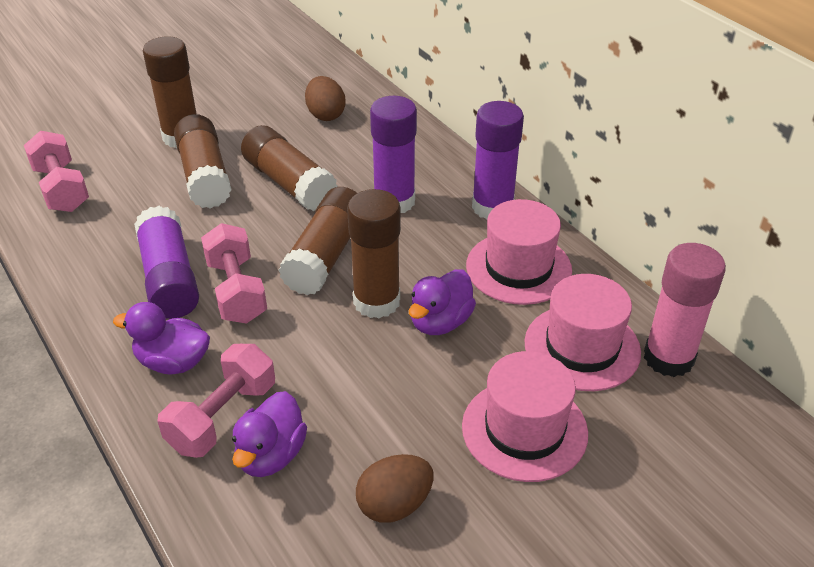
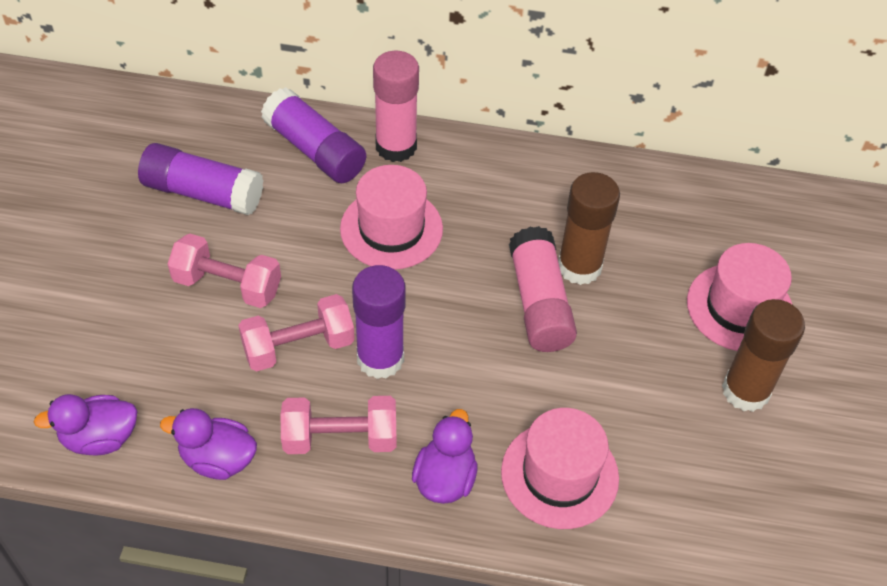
brown egg: [305,76,346,121] [356,454,433,523] = 2 -> none = 0
brown glue stick: [143,36,197,148] [174,114,232,209] [241,125,338,211] [278,187,357,295] [347,189,401,319] = 5 -> [558,172,620,285] [722,299,805,412] = 2
pink glue stick: [644,243,726,377] = 1 -> [373,51,419,162] [509,226,577,352] = 2

